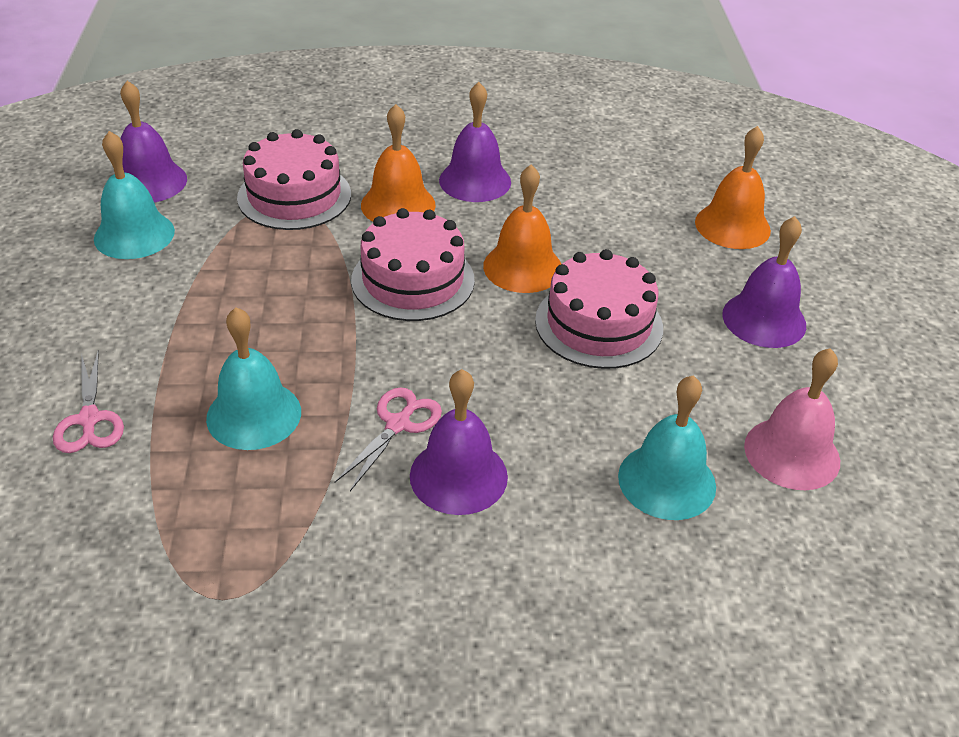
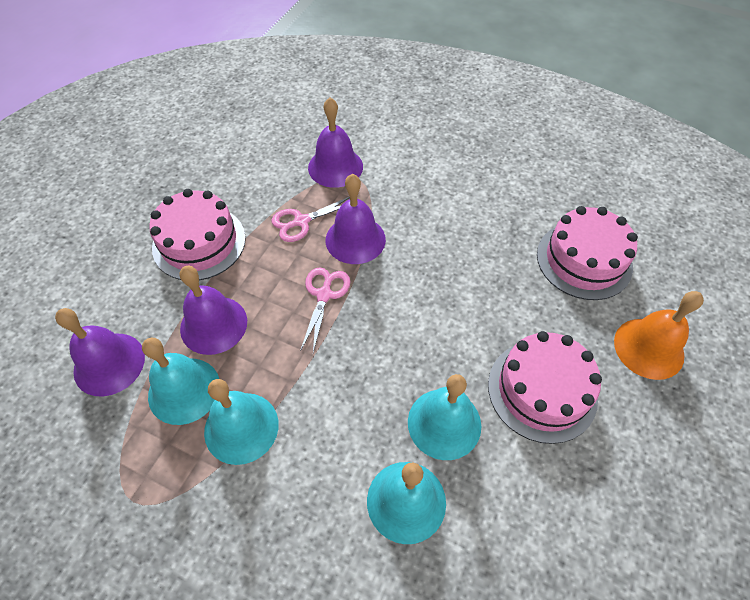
orange bell: [361,104,436,222] [483,165,561,293] [695,126,771,249] = 3 -> [614,291,704,380] = 1
pink bell: [744,348,840,490] = 1 -> none = 0
turquoise bell: [94,131,175,259] [206,307,301,450] [618,376,716,520] = 3 -> [142,337,219,425] [204,379,279,465] [367,462,446,544] [408,374,481,460] = 4

